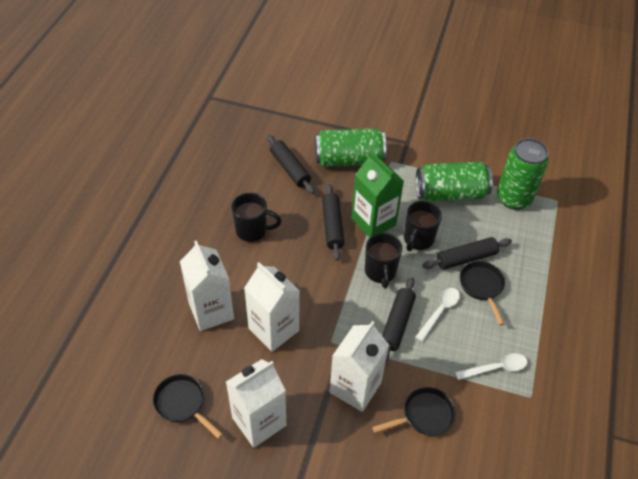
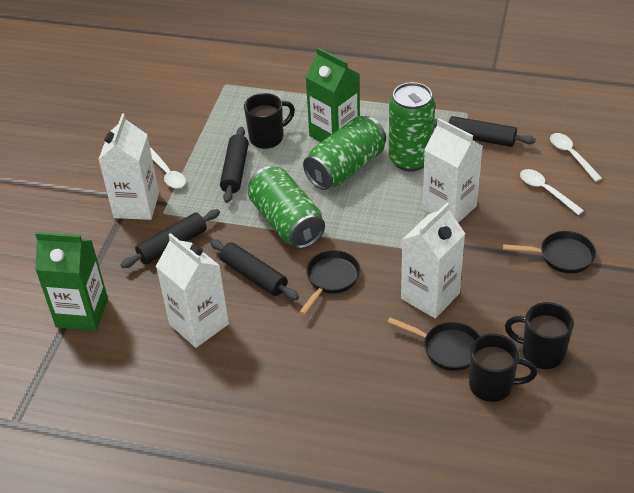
green carton: [351,151,404,238] = 1 -> [35,232,108,331] [306,47,360,142] = 2
white spoon: [416,288,460,342] [455,353,528,380] = 2 -> [150,147,186,188] [520,169,584,215] [550,133,602,182] = 3

